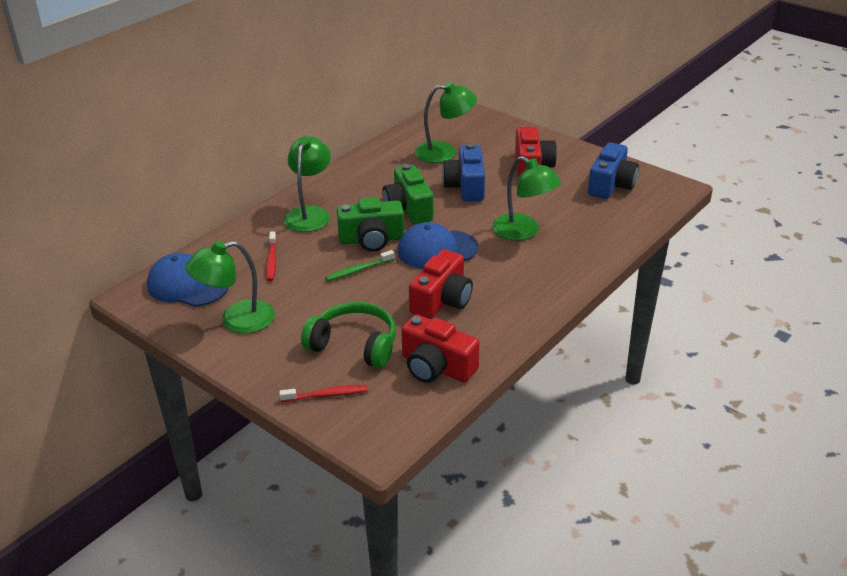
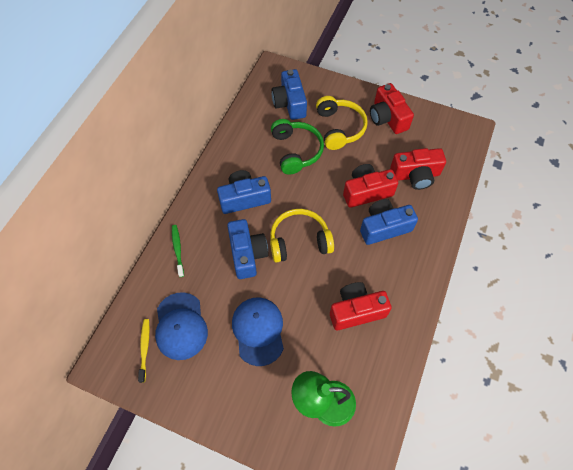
blue camera: [442,143,485,201] [588,142,639,199] = 2 -> [217,170,271,214] [227,219,268,279] [272,69,307,120] [360,199,418,245] = 4
green camera: [337,197,404,252] [382,164,434,224] = 2 -> none = 0
green lamp: [185,241,275,333] [284,136,331,232] [415,82,477,163] [492,156,561,241] = 4 -> [291,371,356,427] = 1
red camera: [401,315,480,383] [409,249,473,319] [515,127,557,178] = 3 -> [330,282,392,330] [343,164,398,208] [370,83,414,134] [390,148,446,190] = 4
red toothbrush: [266,231,277,281] [279,385,368,402] = 2 -> none = 0
yellow headphones: none = 0 -> [270,209,334,263] [316,96,368,150] = 2
yellow toothbrush: none = 0 -> [138,319,150,383] = 1

